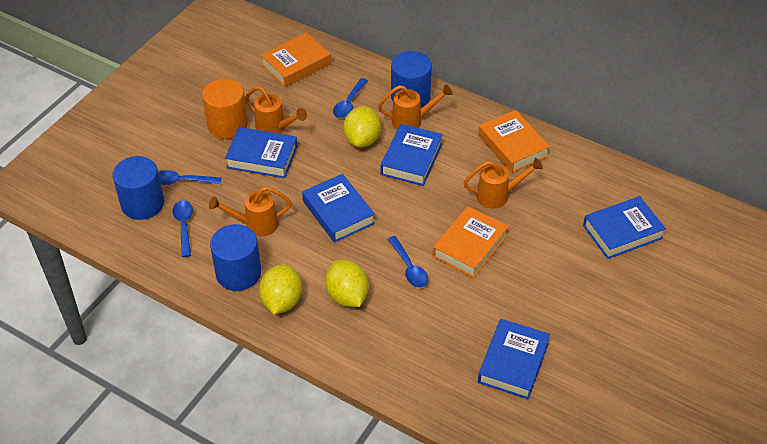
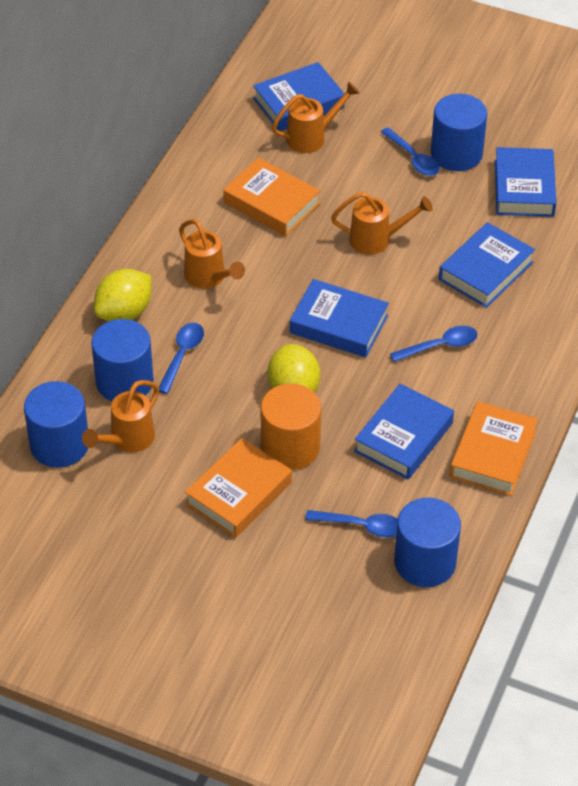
blue cylinder: [113,156,164,220] [210,224,261,291] [391,51,432,108] = 3 -> [24,381,88,468] [91,319,154,401] [394,498,461,587] [431,94,487,171] = 4
yellow lemon: [259,264,302,314] [325,260,369,307] [343,106,381,148] = 3 -> [94,269,151,321] [268,344,320,393] = 2

